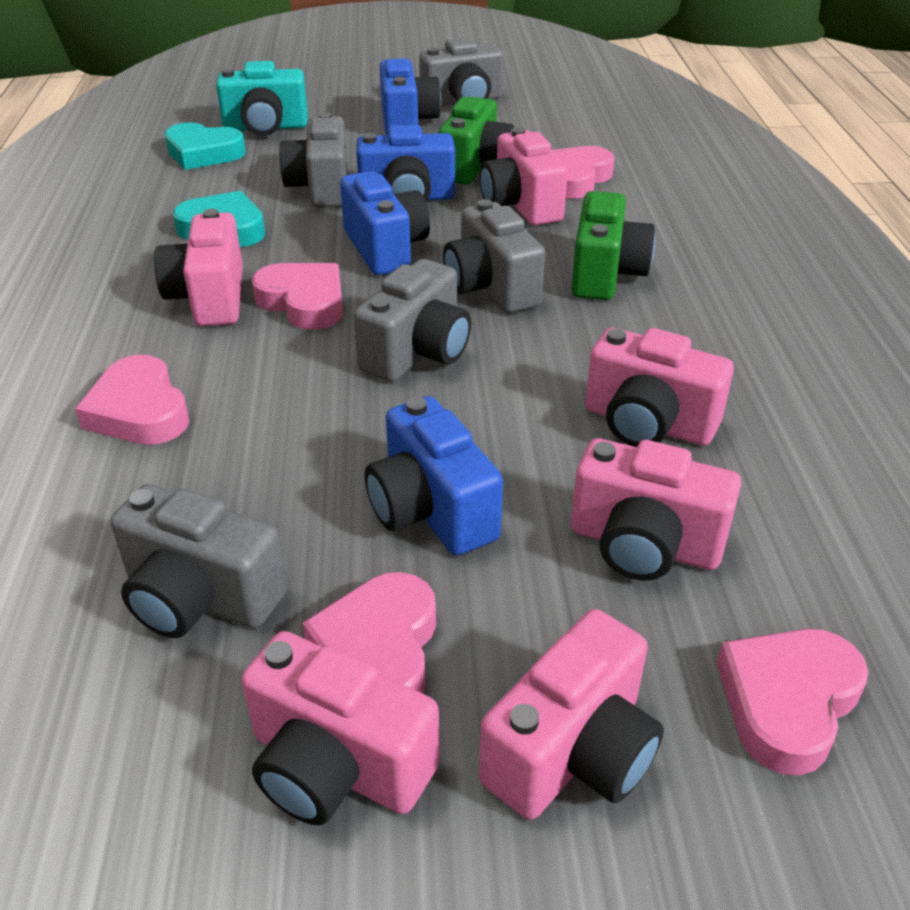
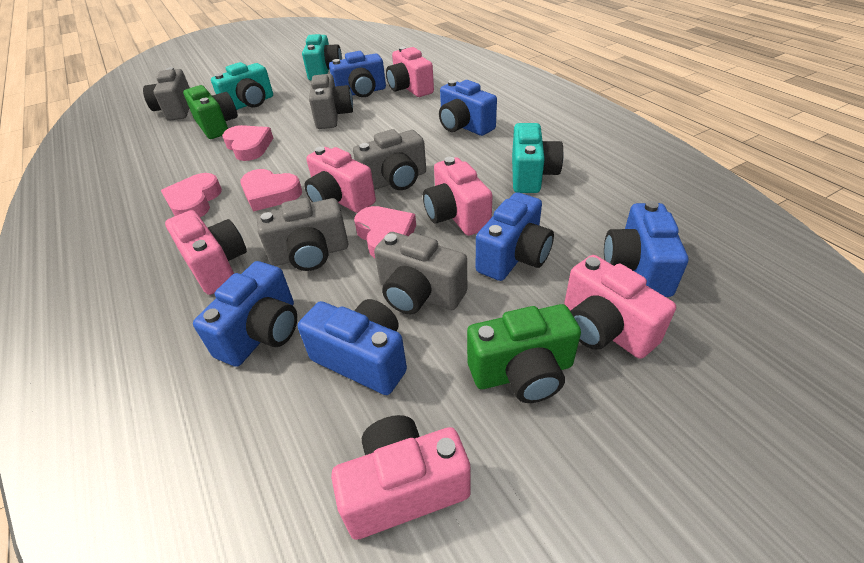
blue camera: [340,171,430,275] [356,125,455,201] [365,396,503,556] [380,58,441,135] = 4 -> [193,261,297,367] [298,299,407,395] [329,51,386,97] [439,80,497,136] [476,192,554,281] [604,201,688,297] = 6
pink heart: [75,355,189,445] [252,263,343,330] [303,572,436,694] [551,146,615,199] [716,629,869,776] = 5 -> [161,173,222,217] [222,125,273,161] [240,169,302,211] [354,206,416,258] = 4
turquoise camera: [216,61,308,136] = 1 -> [211,62,273,110] [302,34,342,81] [512,123,564,193] = 3
turquoise heart: [164,123,246,170] [173,191,265,247] = 2 -> none = 0

